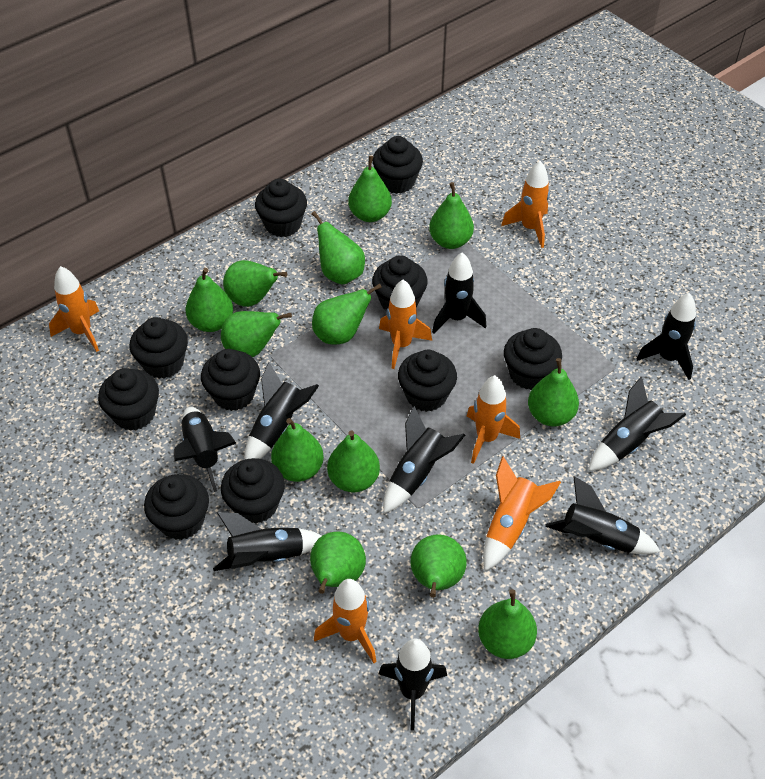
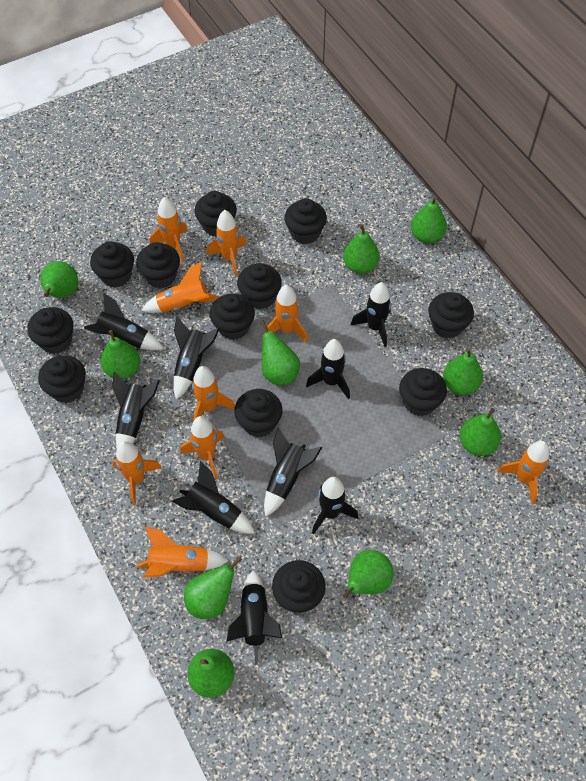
black cupcake: [98,368,159,431] [130,317,188,379] [144,474,209,540] [201,349,260,411] [221,458,285,524] [255,179,307,237] [372,255,428,311] [373,136,423,194] [398,350,457,412] [504,328,562,390] = 10 -> [27,307,73,354] [38,355,86,403] [90,241,134,287] [136,242,180,288] [194,191,237,237] [210,293,255,340] [234,389,283,438] [237,263,282,309] [272,560,326,613] [284,198,327,244] [399,368,447,416] [428,292,474,339] = 12
green pear: [186,268,233,332] [221,311,292,357] [223,260,287,307] [271,418,324,482] [310,532,366,594] [312,211,365,285] [312,283,382,345] [327,430,380,492] [348,156,392,222] [411,534,467,598] [429,182,474,249] [478,589,537,659] [528,358,579,426] = 13 -> [40,261,78,298] [101,330,140,379] [184,557,242,619] [187,649,234,698] [260,320,300,386] [343,224,380,274] [343,550,394,599] [411,197,447,243] [443,348,483,395] [459,408,501,456] = 10
orange rocket: [49,266,99,352] [314,579,377,663] [379,280,432,369] [467,375,520,464] [483,456,561,571] [501,161,550,248] = 6 -> [113,441,162,505] [136,527,229,577] [141,261,219,313] [150,197,188,263] [180,416,225,479] [192,366,235,422] [206,210,247,277] [264,285,308,343] [497,441,549,504] = 9

